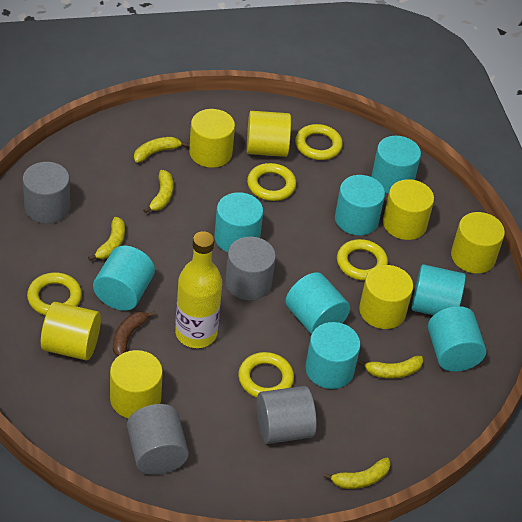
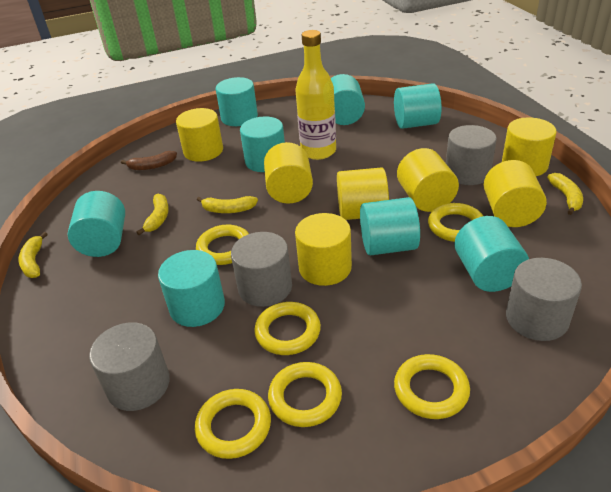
yellow banana: [88,217,125,261] [134,137,188,163] [143,170,173,213] [324,457,391,489] [358,356,423,378] = 5 -> [19,232,48,278] [136,194,169,235] [197,196,258,213] [547,173,583,215] = 4
yellow ring: [27,272,82,316] [238,352,294,398] [247,163,296,201] [295,124,343,160] [337,239,388,281] = 5 -> [195,389,271,459] [196,225,249,265] [254,302,321,355] [268,362,342,427] [394,354,470,419] [428,203,483,242] = 6

